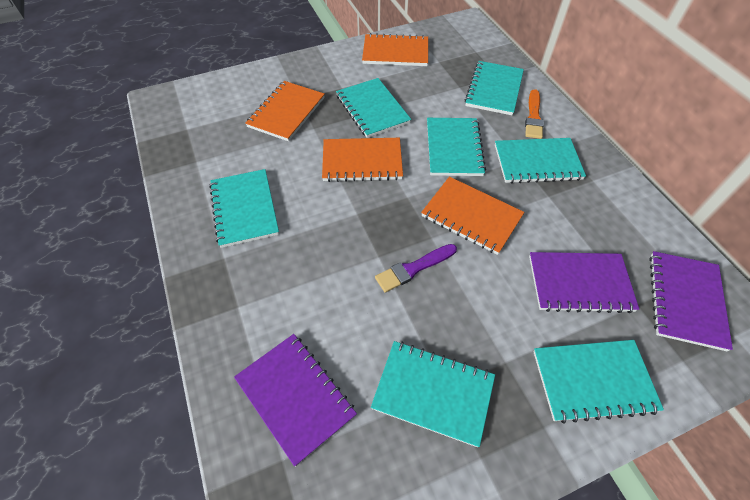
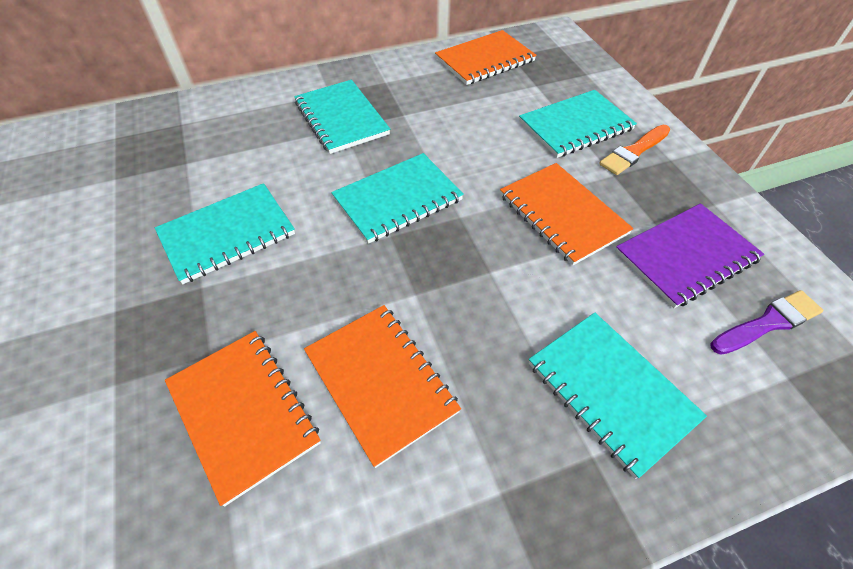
purple notebook: [234,334,357,466] [529,252,639,313] [649,251,733,352] = 3 -> [615,203,764,308] = 1
turquoise notebook: [209,169,279,248] [336,78,411,138] [371,341,495,447] [427,118,486,176] [465,61,524,115] [495,138,586,184] [533,340,664,424] = 7 -> [155,183,295,284] [294,80,390,154] [331,153,464,244] [519,90,637,158] [529,312,707,479] = 5

